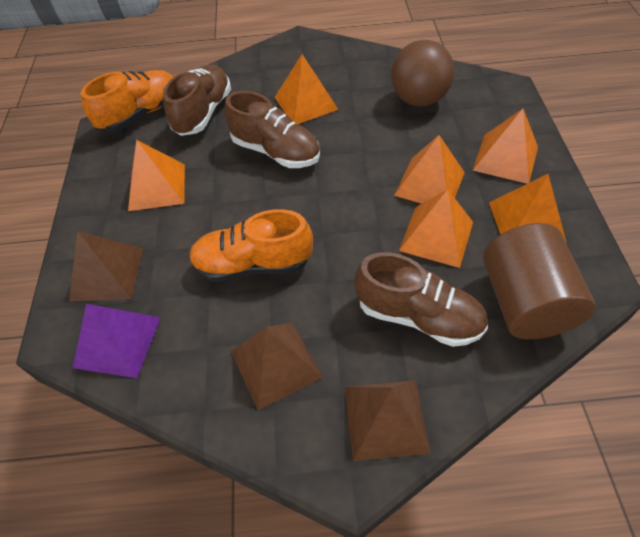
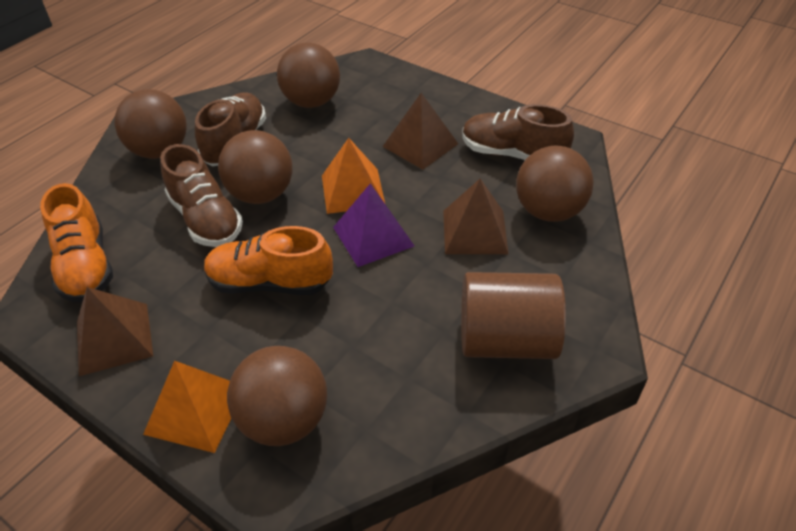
brown ball: [391,40,454,106] = 1 -> [115,89,187,159] [218,130,292,204] [227,346,327,446] [277,43,340,108] [516,146,594,222] = 5
orange pyramid: [128,140,185,211] [274,54,339,124] [394,135,465,204] [399,189,473,268] [473,109,538,184] [489,174,567,243] = 6 -> [143,361,231,453] [322,138,385,214] = 2

